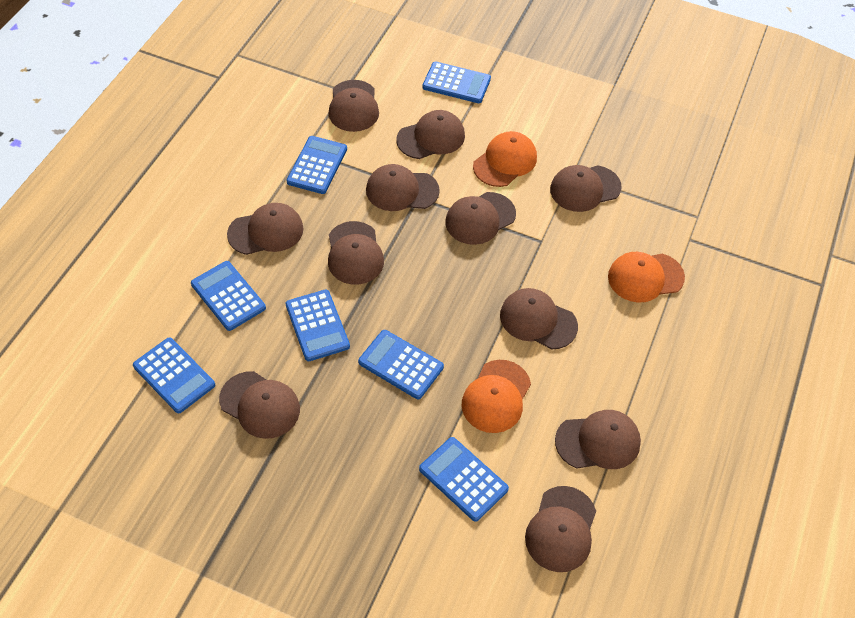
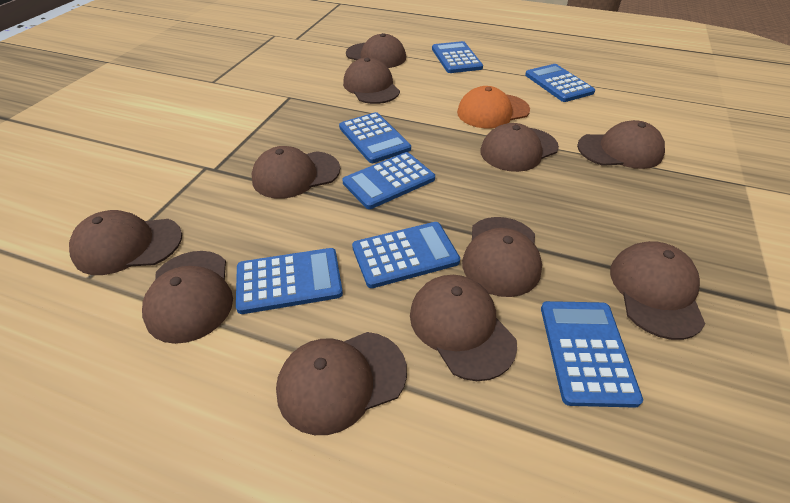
orange cap: [462,360,531,433] [473,131,537,187] [608,252,685,303] = 3 -> [457,86,530,128] = 1

